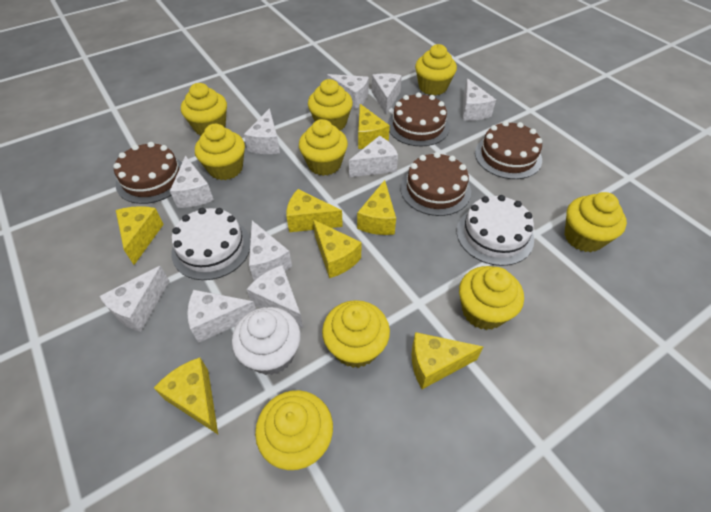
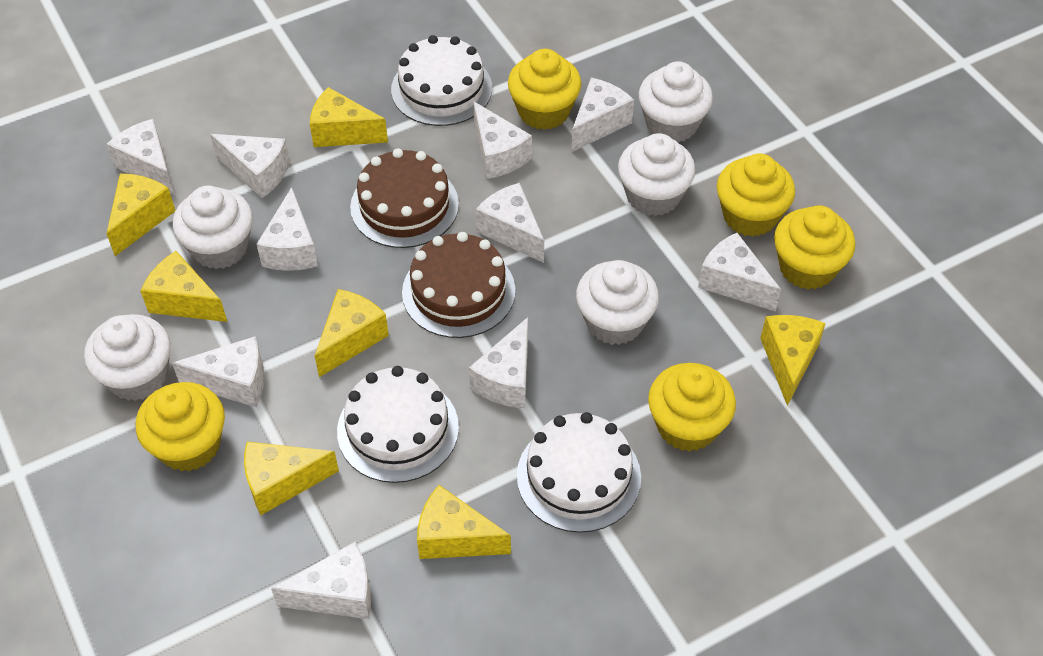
brown cake: [113,142,182,204] [388,92,450,146] [400,152,471,216] [475,121,542,179] = 4 -> [350,148,459,248] [402,232,515,338] = 2
white cake: [171,208,250,280] [457,195,534,266] = 2 -> [337,366,459,483] [391,35,492,126] [517,412,641,533] = 3
white cupcake: [232,307,301,375] = 1 -> [84,314,171,401] [173,186,253,269] [576,260,659,345] [618,133,695,216] [638,62,713,143] = 5
yellow cupcake: [181,83,227,136] [195,124,245,180] [255,390,333,470] [299,119,348,176] [308,79,353,130] [322,300,390,368] [415,44,457,95] [459,266,524,330] [565,192,627,252] = 9 -> [136,382,225,472] [508,49,581,130] [648,363,736,452] [717,154,795,237] [774,206,855,289] = 5

